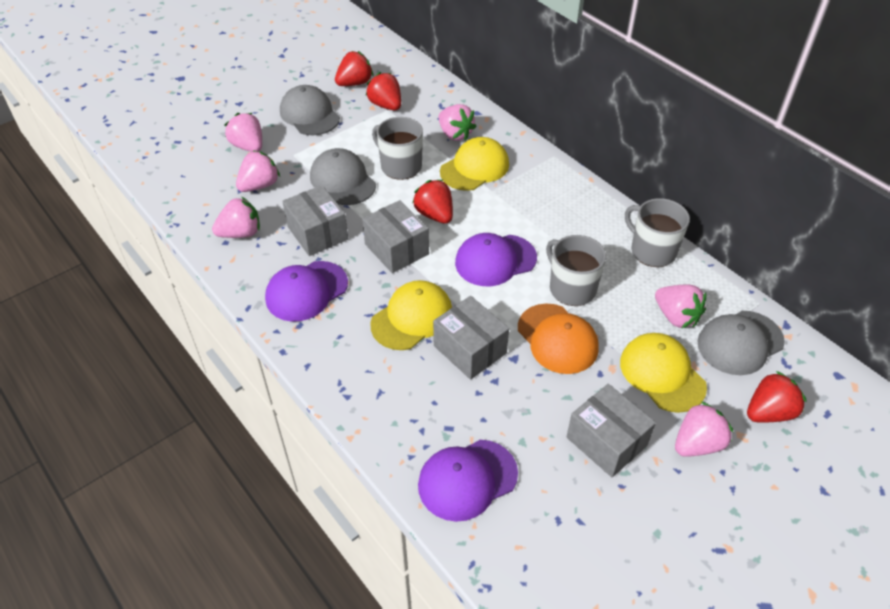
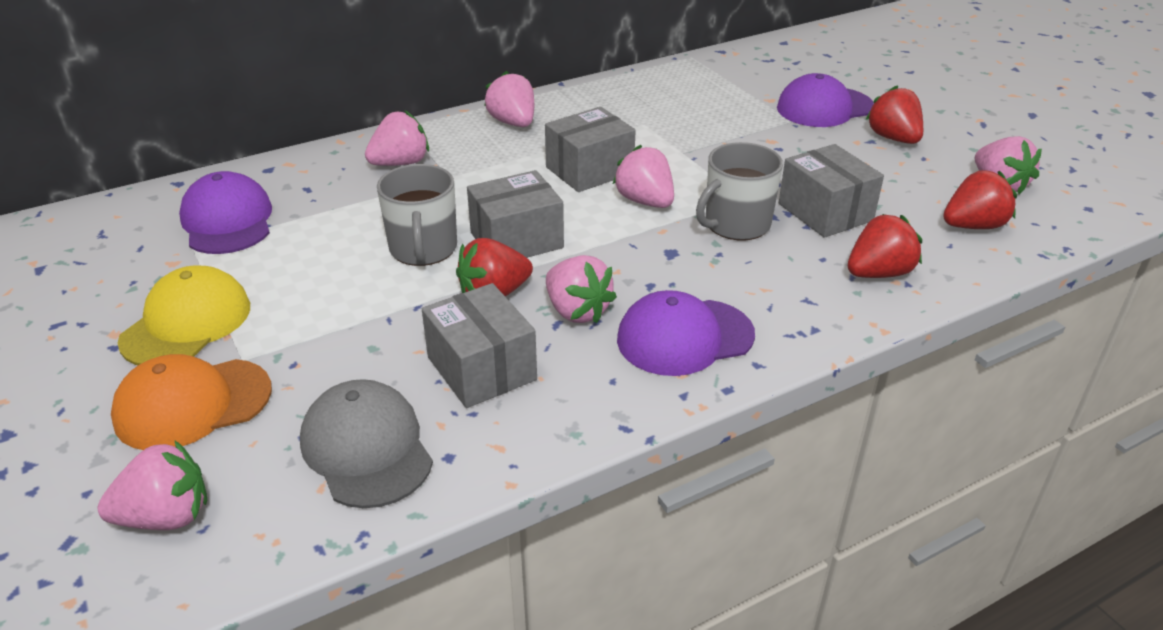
grey cap: [280,85,340,135] [310,148,376,205] [697,311,785,375] = 3 -> [300,379,433,508] = 1
grey mug: [372,117,423,180] [546,235,606,306] [625,198,690,267] = 3 -> [377,164,457,266] [696,142,783,240] = 2
yellow cap: [370,280,452,350] [440,137,509,191] [620,333,707,413] = 3 -> [118,266,250,365] = 1

